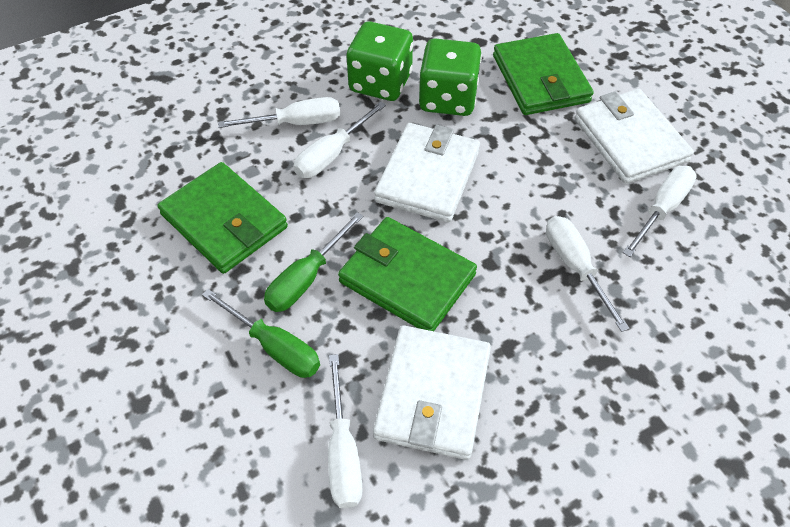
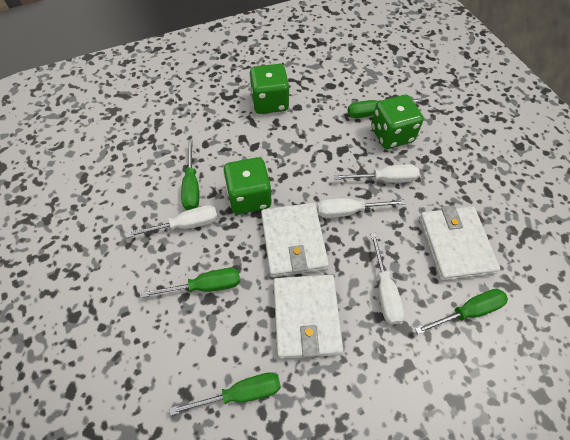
green dice: [347,21,413,101] [419,39,482,116] = 2 -> [223,157,272,214] [249,64,289,114] [371,95,424,149] = 3
green screwdriver: [202,289,320,378] [264,212,364,312] = 2 -> [141,268,240,298] [169,372,281,416] [181,140,199,210] [347,98,422,118] [415,289,508,334] = 5
green wallet: [157,162,288,274] [338,217,477,331] [493,33,594,115] = 3 -> none = 0
white screwdriver: [218,97,340,128] [293,101,386,178] [328,354,363,508] [546,216,630,332] [623,166,697,257] = 5 -> [126,205,218,238] [317,198,406,218] [334,164,420,183] [370,233,404,325] = 4

